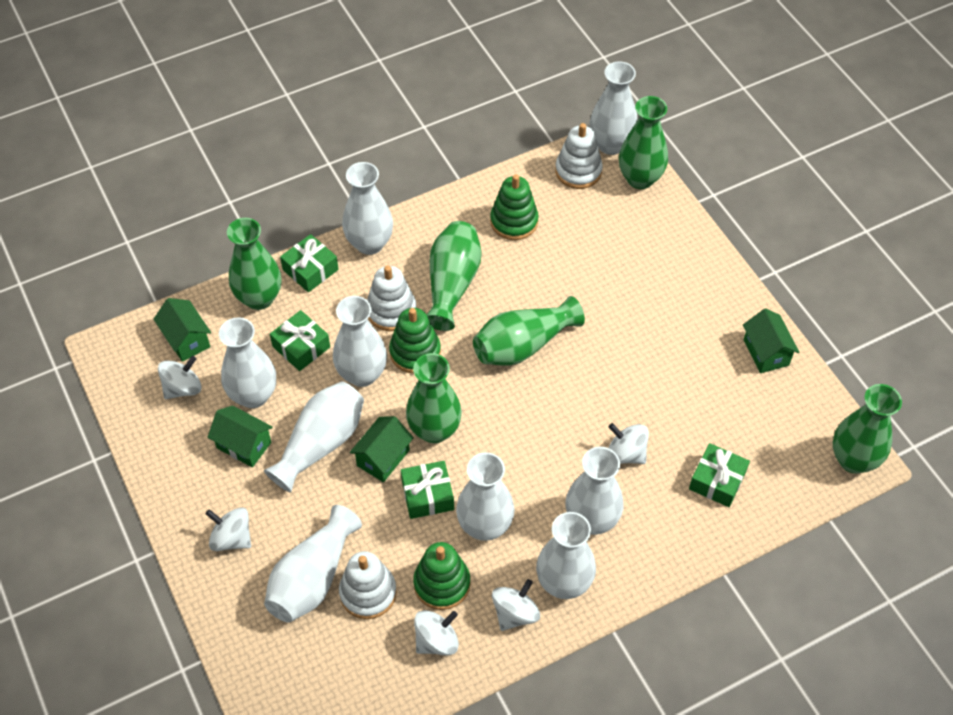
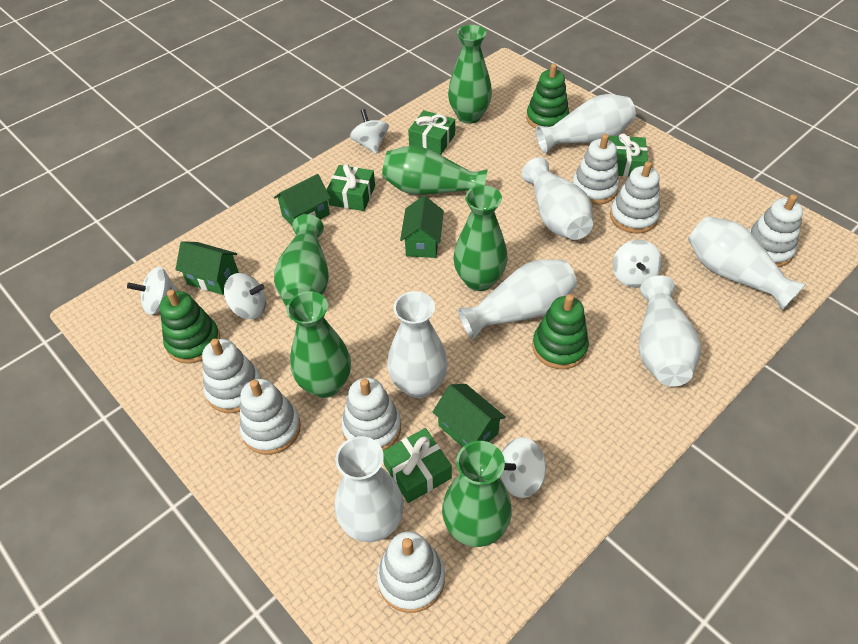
white stacking toy: [339,551,397,619] [367,265,416,331] [555,123,603,189] = 3 -> [202,339,262,413] [240,379,301,455] [341,378,401,451] [377,531,445,613] [572,134,619,205] [610,161,660,233] [749,194,803,267] = 7
white vase: [219,317,276,408] [264,381,364,493] [264,505,362,623] [333,296,387,387] [342,162,393,255] [456,453,515,541] [536,512,596,599] [565,447,624,535] [590,61,638,155] = 9 -> [335,436,404,542] [387,291,448,398] [458,259,577,339] [522,157,593,240] [536,94,636,153] [639,275,701,387] [688,216,806,310] = 7

